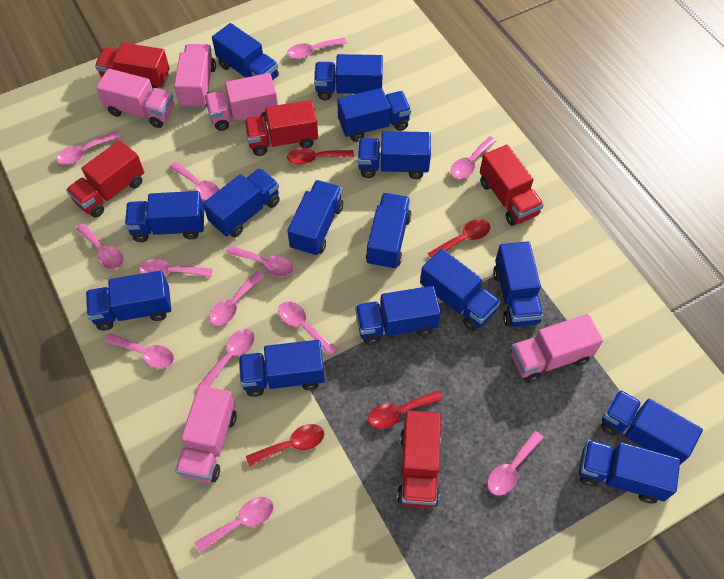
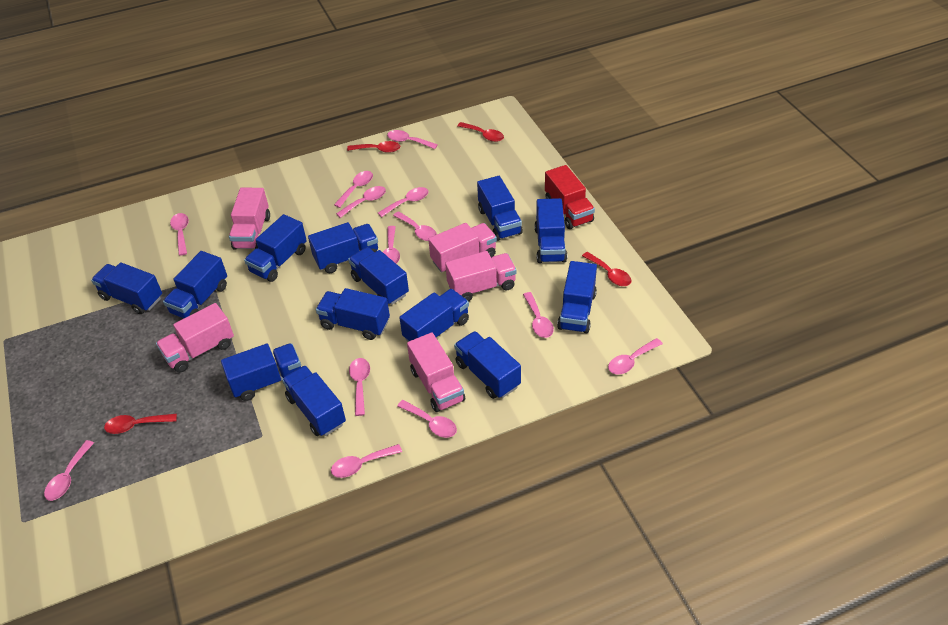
blue truck: [86,270,171,330] [125,191,204,242] [203,168,280,237] [212,23,279,80] [239,340,325,397] [287,180,343,256] [314,54,383,100] [337,88,411,142] [355,286,441,345] [358,131,431,179] [366,193,412,270] [420,249,500,331] [493,241,543,327] [579,440,680,503] [601,390,703,465] = 15 -> [91,262,162,314] [163,251,227,318] [221,343,301,401] [244,214,307,282] [282,365,346,436] [308,222,378,273] [316,288,390,340] [348,247,409,305] [399,289,469,342] [454,331,521,399] [477,176,523,241] [534,198,567,263] [557,261,597,333] = 13
red truck: [66,140,144,218] [95,43,170,89] [244,100,318,156] [397,411,441,508] [480,145,544,226] = 5 -> [545,165,595,229] = 1

